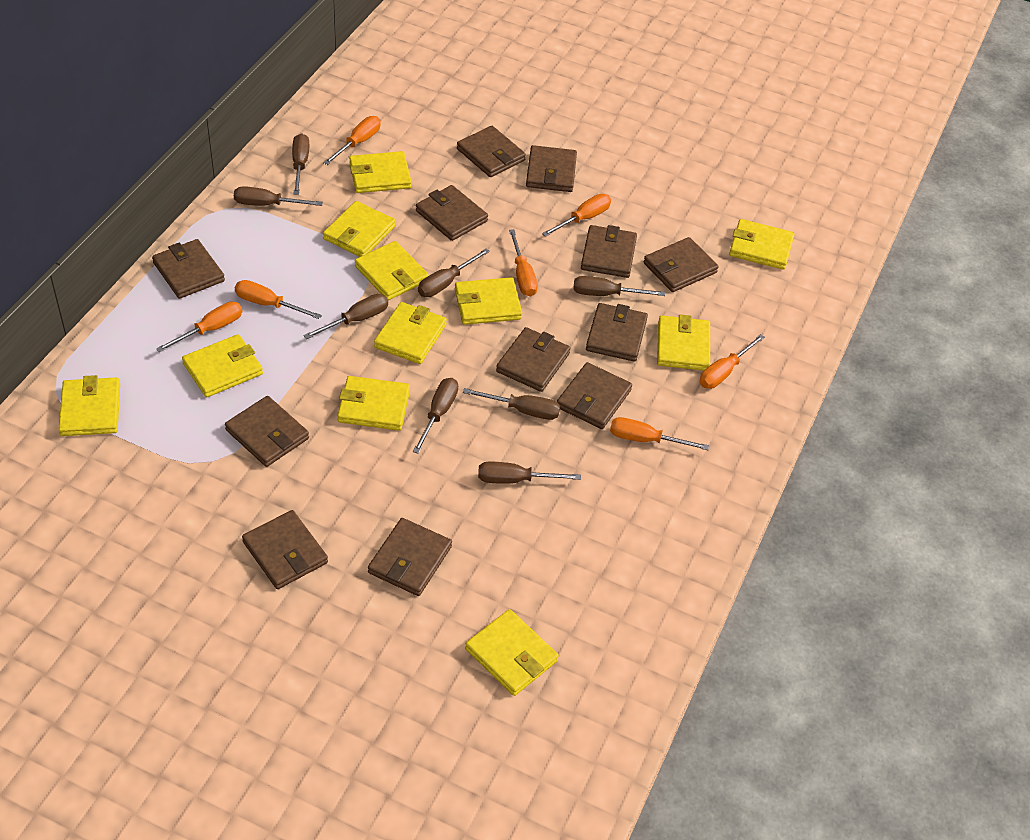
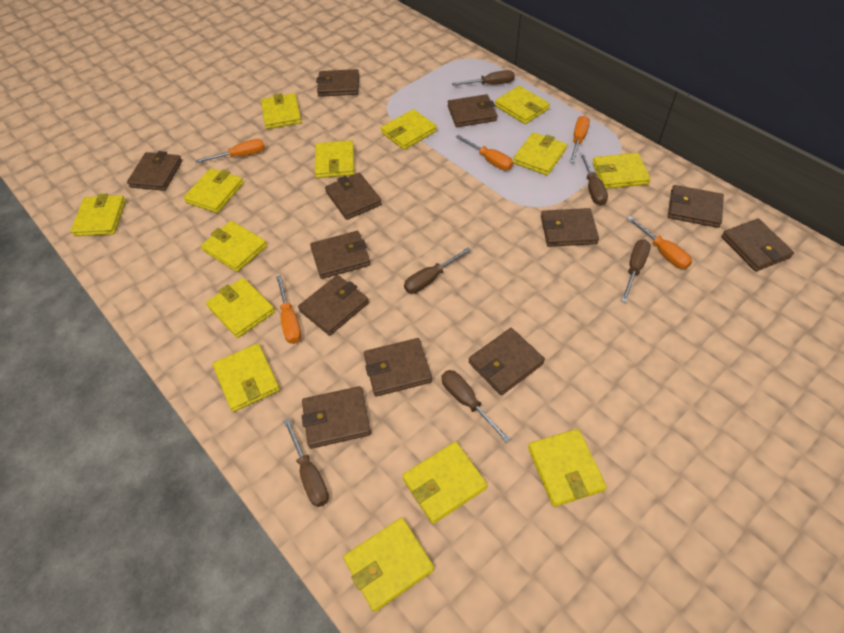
brown screwdriver: [234,186,323,206] [292,133,310,195] [303,294,388,339] [413,378,458,454] [418,249,490,297] [463,388,560,420] [478,462,581,484] [573,276,665,296] = 8 -> [283,418,329,507] [404,247,471,294] [442,370,511,443] [452,70,515,86] [580,152,608,206] [621,239,651,302] = 6
orange screwdriver: [156,302,242,352] [235,280,322,319] [323,116,381,165] [509,229,538,297] [542,194,611,237] [610,417,709,450] [700,334,765,389] = 7 -> [195,139,265,163] [276,275,301,344] [456,135,513,170] [570,115,590,163] [627,216,692,269] = 5
yellow wallet: [58,375,120,436] [182,334,263,398] [323,201,395,257] [337,376,410,431] [349,151,411,193] [355,241,429,300] [374,302,447,364] [455,277,522,325] [465,609,559,696] [657,314,710,371] [729,219,795,270] = 11 -> [71,194,126,236] [183,168,244,213] [201,221,267,272] [206,278,275,338] [213,343,280,412] [261,93,302,129] [315,140,354,178] [343,518,434,612] [381,109,437,150] [402,441,488,524] [495,86,550,124] [513,132,567,175] [528,429,607,507] [593,153,651,189] = 14

